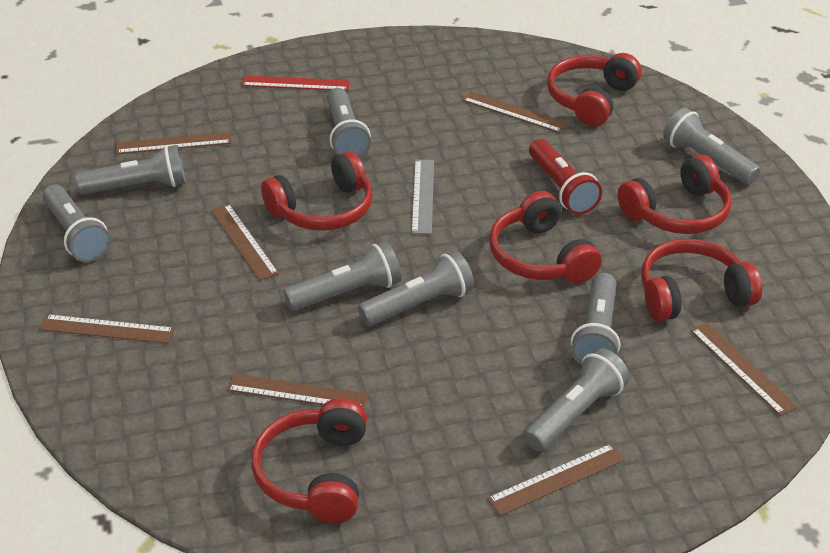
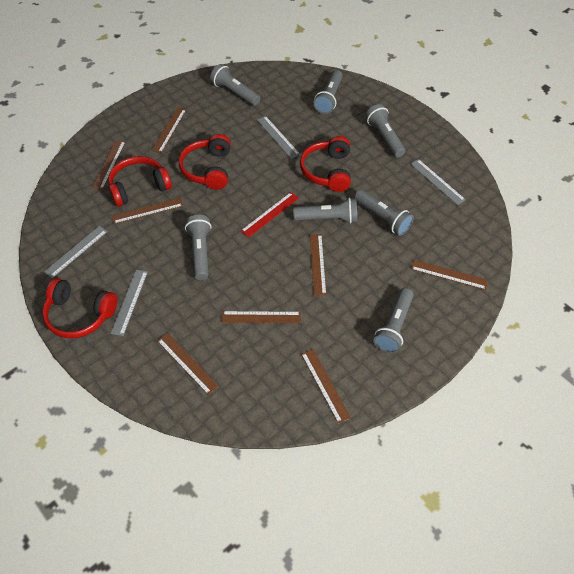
brown ruler: [39,314,175,344] [116,132,231,154] [211,204,279,280] [227,374,368,408] [462,91,568,133] [487,444,625,516] [690,323,798,416] = 7 -> [92,140,126,189] [111,198,183,224] [151,108,186,153] [157,333,219,395] [221,311,301,323] [301,349,351,424] [310,234,326,296] [411,260,488,290] = 8
grey flashlight: [43,184,111,262] [75,145,186,195] [284,242,401,311] [327,88,371,158] [358,251,474,326] [524,348,630,451] [571,273,620,365] [663,108,760,185] = 8 -> [185,215,211,280] [210,64,260,106] [293,197,357,224] [314,70,343,114] [354,190,414,236] [365,104,406,157] [373,288,414,353] = 7
grey ruler: [411,160,434,234] = 1 -> [44,226,108,278] [111,270,148,336] [257,116,300,159] [411,159,466,205] = 4
red flashlight: [529,139,602,215] = 1 -> none = 0
red headphones: [251,398,367,523] [261,151,373,231] [489,191,602,283] [547,53,641,126] [618,155,731,234] [641,239,762,322] = 6 -> [42,278,117,338] [108,156,172,207] [179,134,231,190] [300,136,351,192] = 4

